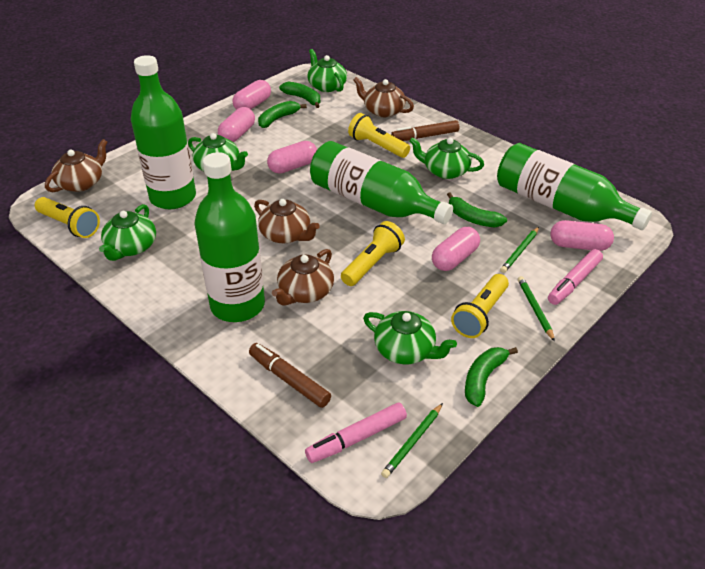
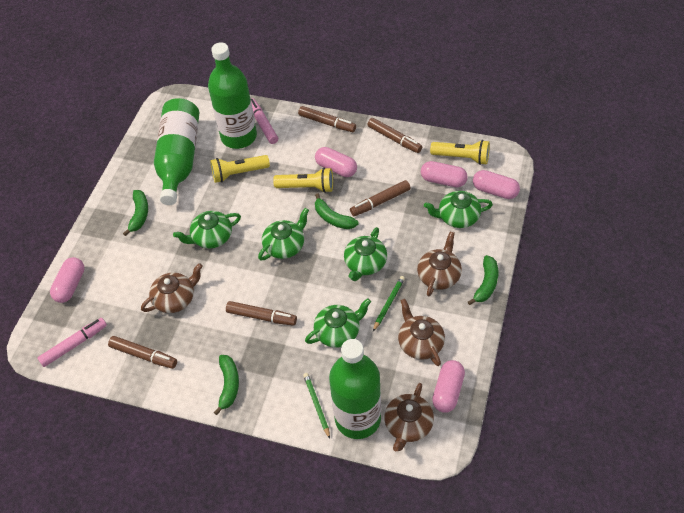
brown marker: [249,343,331,408] [391,120,460,141] = 2 -> [108,336,177,369] [226,301,297,326] [298,106,356,132] [350,180,410,216] [367,118,422,153] = 5
green bottle: [131,55,196,209] [195,152,265,322] [310,141,453,224] [497,143,652,230] = 4 -> [154,98,199,205] [208,42,257,149] [329,339,381,439] = 3
green pencil: [381,403,443,478] [500,227,539,273] [518,276,555,342] = 3 -> [303,373,330,439] [373,276,405,331] = 2
yellow flashlight: [35,197,100,238] [341,221,405,286] [348,113,410,158] [451,274,509,338] = 4 -> [210,155,270,183] [273,167,333,193] [430,140,490,165] = 3

